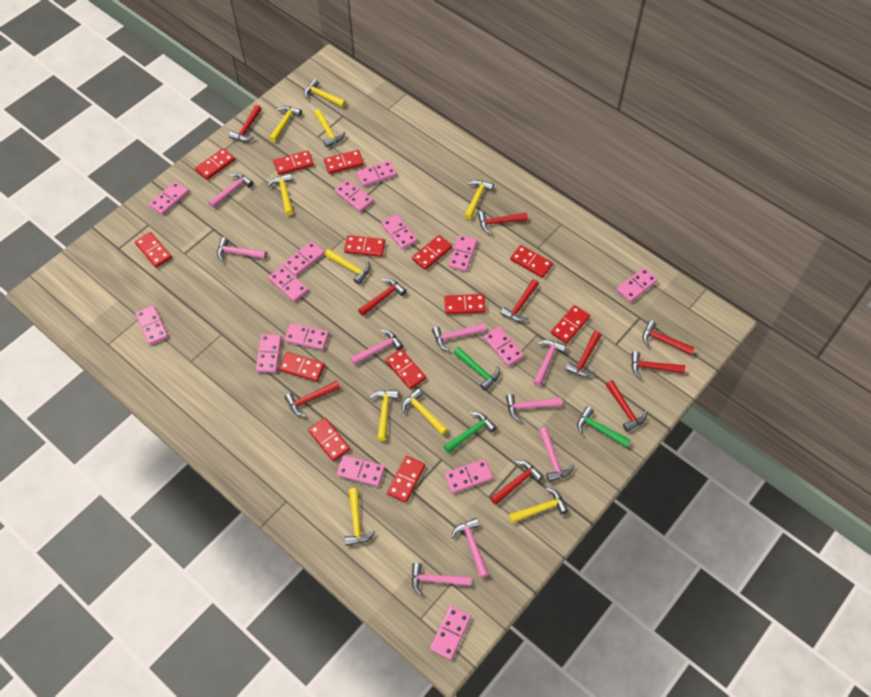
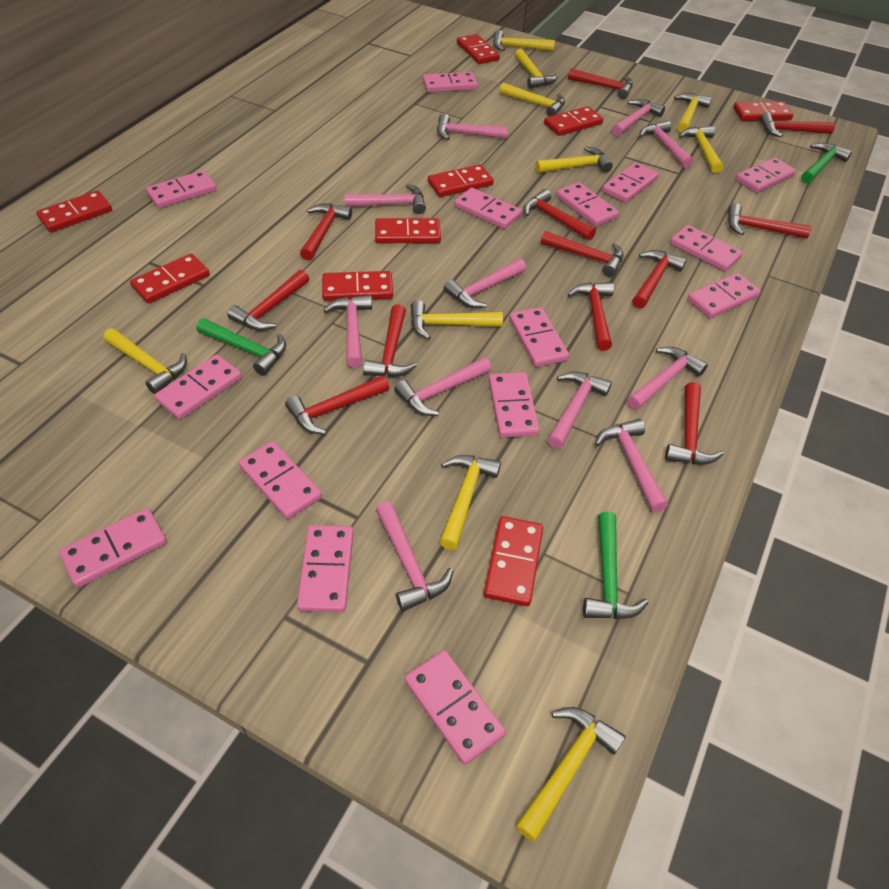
pink hammer: [208,173,253,208] [217,237,267,262] [350,330,403,365] [411,563,471,596] [432,323,486,351] [451,518,489,578] [506,394,562,421] [533,340,567,386] [539,427,574,482] = 9 -> [323,295,372,368] [345,184,426,214] [376,502,454,612] [394,357,491,416] [437,114,508,140] [444,258,526,308] [547,371,612,449] [595,419,668,512] [612,99,665,136] [627,347,708,410] [639,120,693,168] = 11
red domino: [135,232,172,268] [195,148,235,180] [273,150,314,175] [279,352,325,382] [308,418,350,461] [324,150,364,174] [344,235,385,257] [385,349,426,389] [387,456,425,503] [412,235,452,270] [444,294,486,314] [510,245,553,278] [551,305,590,344] = 13 -> [36,190,112,232] [130,254,210,304] [322,271,393,301] [375,218,441,243] [428,164,494,197] [457,34,500,64] [484,516,543,606] [544,106,603,136] [733,101,793,121] = 9
red hammer: [229,105,261,141] [285,381,340,416] [358,279,407,316] [478,211,528,234] [490,460,544,505] [500,279,539,322] [566,331,601,377] [606,380,647,432] [631,351,685,378] [643,320,695,355] = 10 -> [227,270,309,331] [285,375,389,434] [300,204,352,260] [363,304,417,377] [523,189,596,241] [541,231,623,277] [567,282,614,351] [568,68,633,99] [632,250,687,308] [665,382,723,465] [728,203,811,239] [760,112,835,137] = 12

